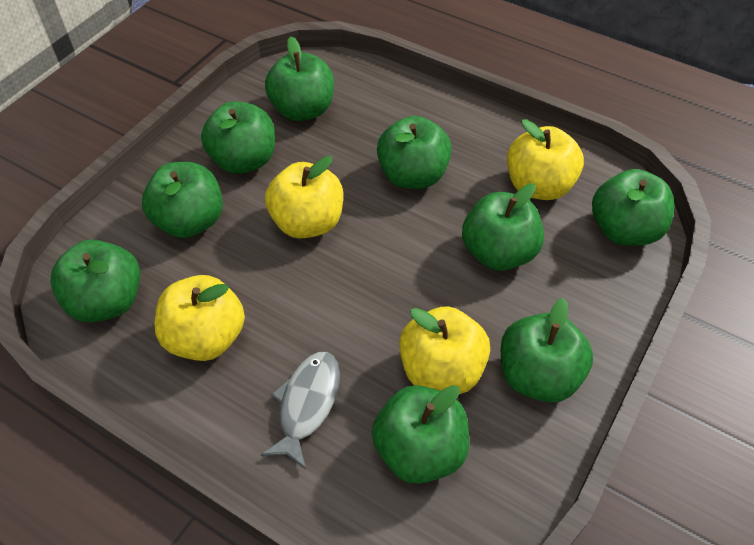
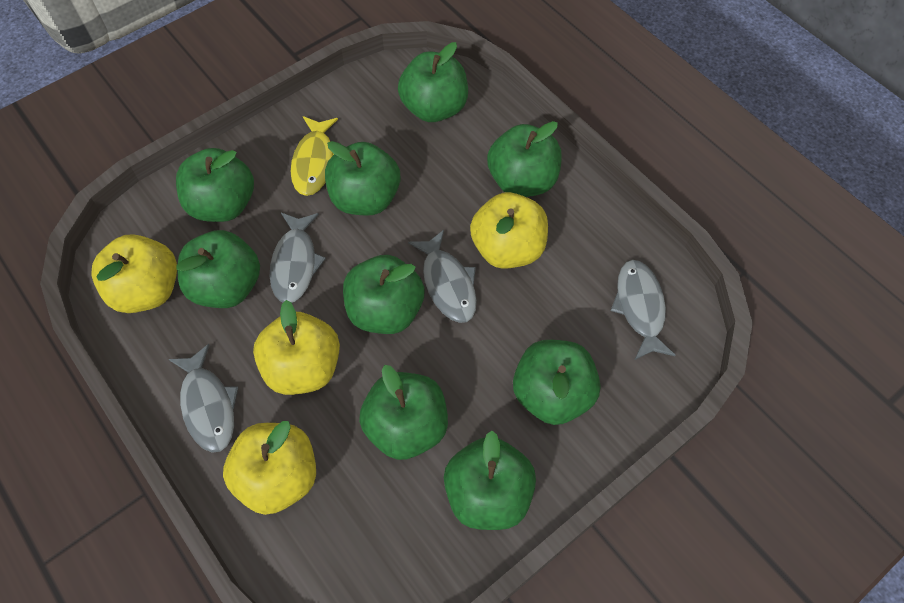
grey fish: [261,352,340,469] = 1 -> [168,344,238,453] [270,213,326,303] [408,230,477,323] [611,260,676,360] = 4
yellow fish: none = 0 -> [291,116,338,196] = 1

